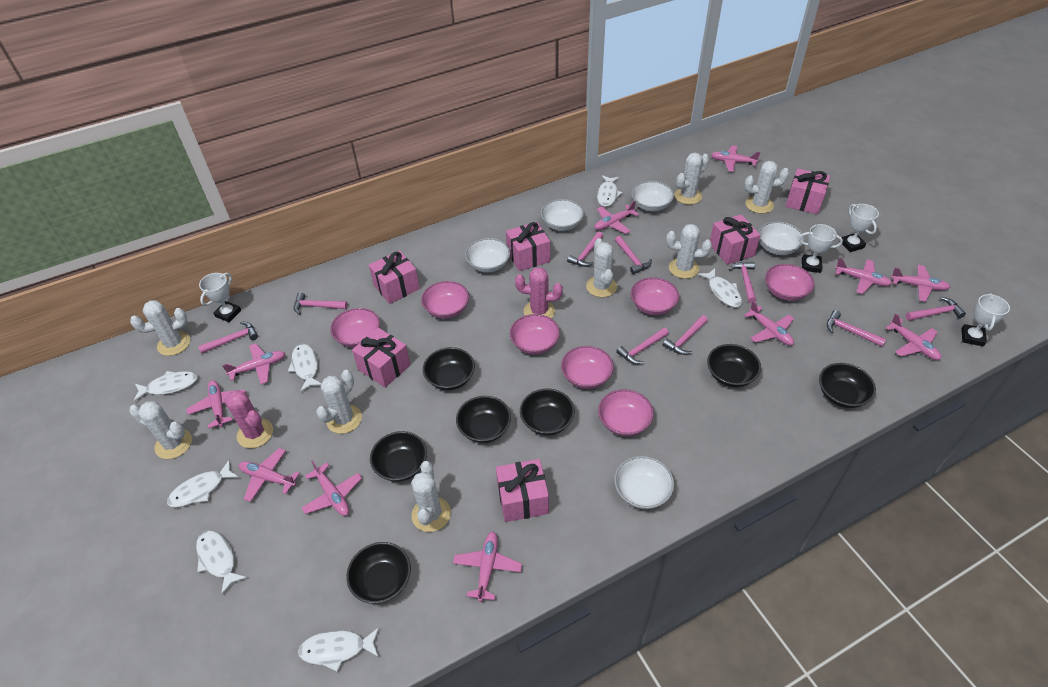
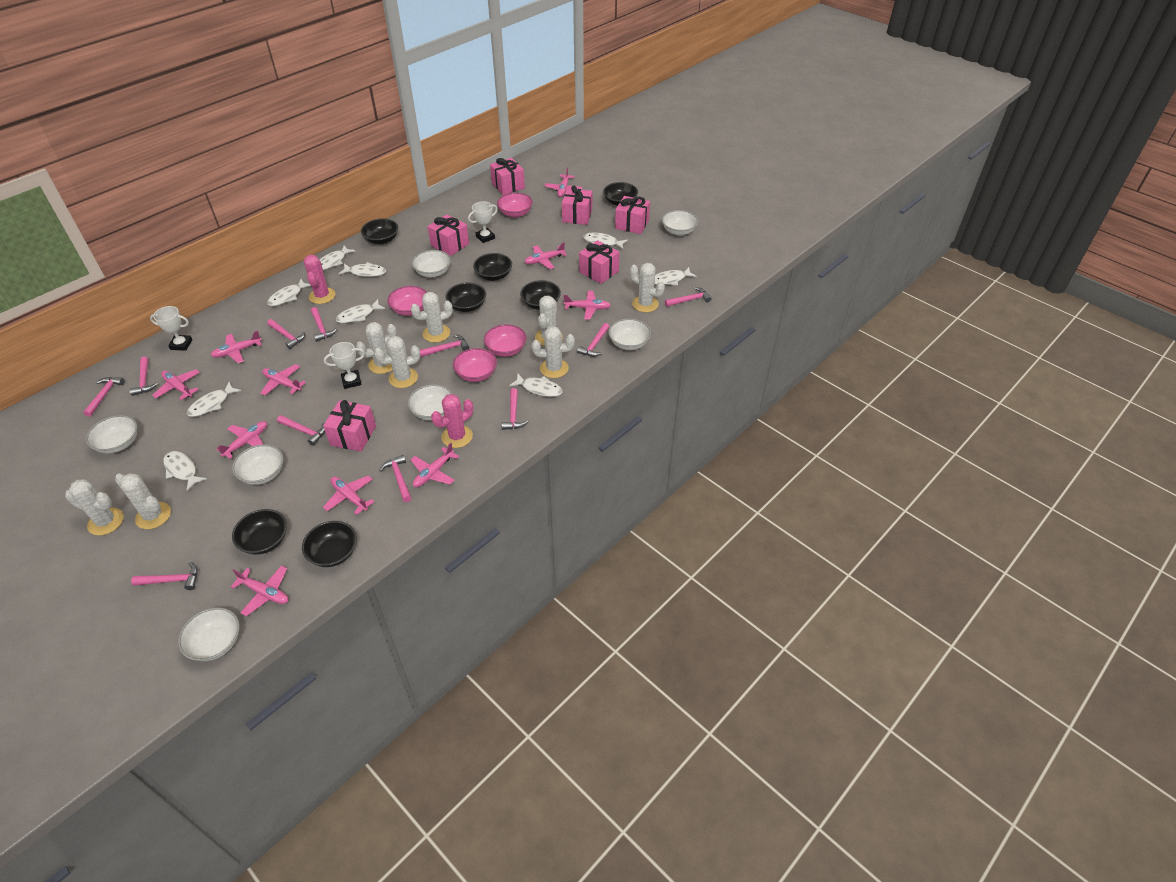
pink bowl: [330,308,380,347] [421,281,469,319] [510,314,560,355] [561,346,614,389] [598,389,654,436] [631,277,679,315] [765,264,814,301] = 7 -> [387,286,427,316] [453,348,497,382] [484,324,527,357] [497,193,533,217] = 4
pink hammer: [198,322,258,354] [294,292,348,315] [567,232,603,267] [615,236,652,274] [616,327,669,364] [663,315,708,355] [729,262,756,303] [827,310,886,347] [906,297,966,321] = 9 -> [83,377,125,417] [129,357,158,396] [131,562,198,590] [267,319,305,349] [277,415,325,446] [311,307,337,342] [379,455,411,502] [420,334,469,357] [501,388,528,430] [577,323,609,357] [665,287,711,307] = 11
pink plane: [186,380,246,428] [222,343,285,384] [239,448,300,502] [302,460,362,516] [453,532,522,602] [594,201,639,234] [711,145,760,172] [744,301,794,345] [835,258,892,294] [886,314,941,360] [890,265,950,302] = 11 -> [152,369,200,400] [211,331,262,363] [217,421,267,459] [231,565,288,616] [260,364,306,396] [323,475,375,515] [411,443,459,487] [525,242,567,269] [545,167,582,197] [563,291,611,320] = 10
white bowl: [465,238,510,273] [541,199,584,231] [614,456,674,509] [631,181,674,211] [758,221,804,255] = 5 -> [86,415,137,454] [178,607,240,661] [232,444,283,485] [408,384,453,421] [412,250,451,277] [608,318,651,350] [662,210,698,236] = 7
white fish: [134,371,198,402] [167,460,238,507] [196,530,247,595] [288,344,322,392] [298,627,379,672] [597,175,622,207] [698,268,742,307] = 7 -> [163,451,207,491] [187,382,241,417] [267,279,311,306] [319,246,356,270] [336,299,385,323] [339,262,386,277] [509,374,563,397] [583,233,628,249] [654,267,697,285] = 9
white trophy: [199,273,241,322] [798,224,843,273] [839,204,879,252] [961,293,1010,346] = 4 -> [150,306,192,351] [324,342,365,389] [468,201,498,243] = 3

